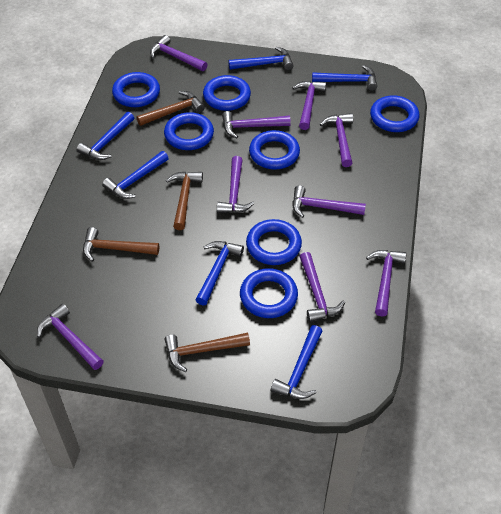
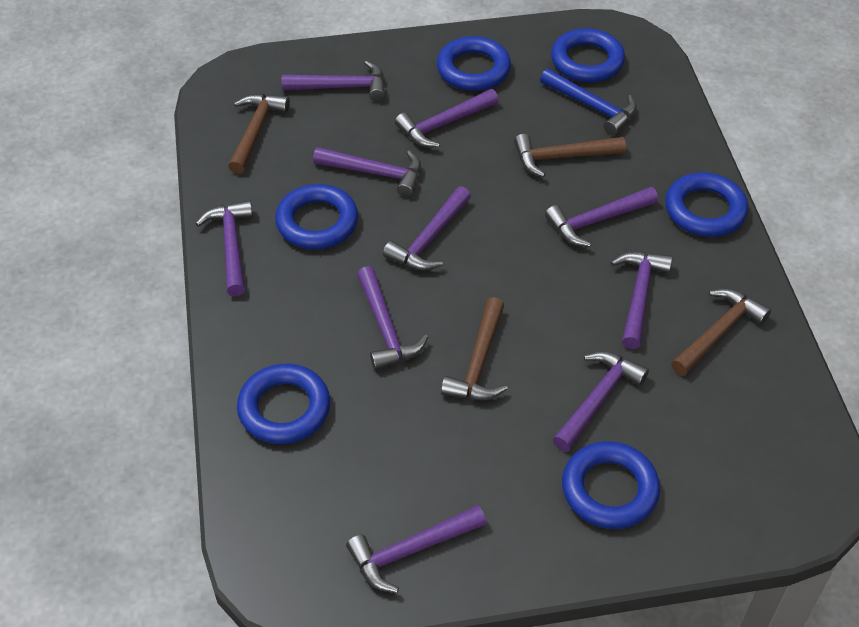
blue hammer: [77,112,134,160] [102,151,169,199] [196,241,244,305] [228,47,294,70] [271,325,323,399] [312,65,377,91] = 6 -> [540,68,637,135] = 1
blue ring: [112,72,160,107] [164,112,214,150] [203,75,251,111] [240,268,298,318] [246,219,302,265] [249,130,300,169] [370,95,419,132] = 7 -> [237,364,330,444] [275,184,358,249] [437,36,511,91] [551,28,625,82] [562,441,660,529] [665,172,748,237] = 6
purple hammer: [37,304,104,370] [150,35,207,71] [217,156,255,213] [222,111,291,138] [292,81,326,130] [292,185,366,218] [300,252,345,322] [320,113,353,167] [366,250,407,317] = 9 -> [196,200,253,296] [282,60,385,101] [313,147,421,197] [346,505,486,593] [357,266,428,370] [383,186,471,271] [395,89,499,147] [545,187,658,247] [553,351,649,452] [611,252,673,349] = 10

